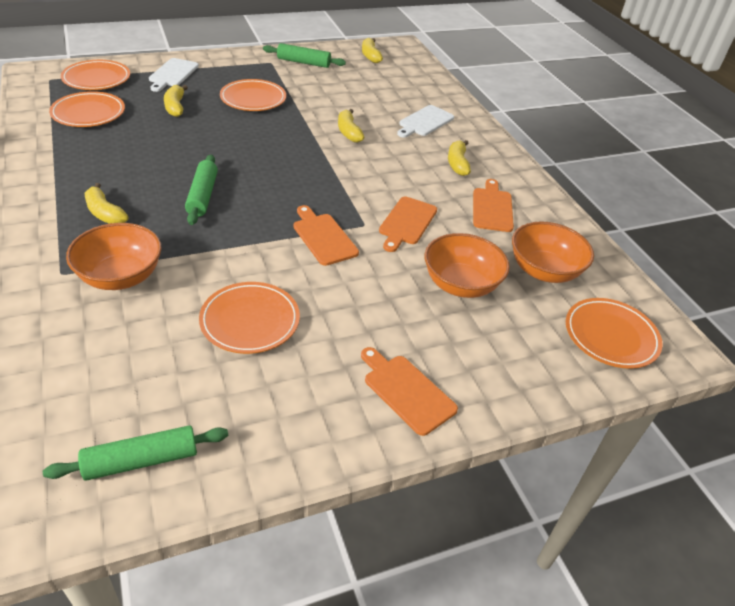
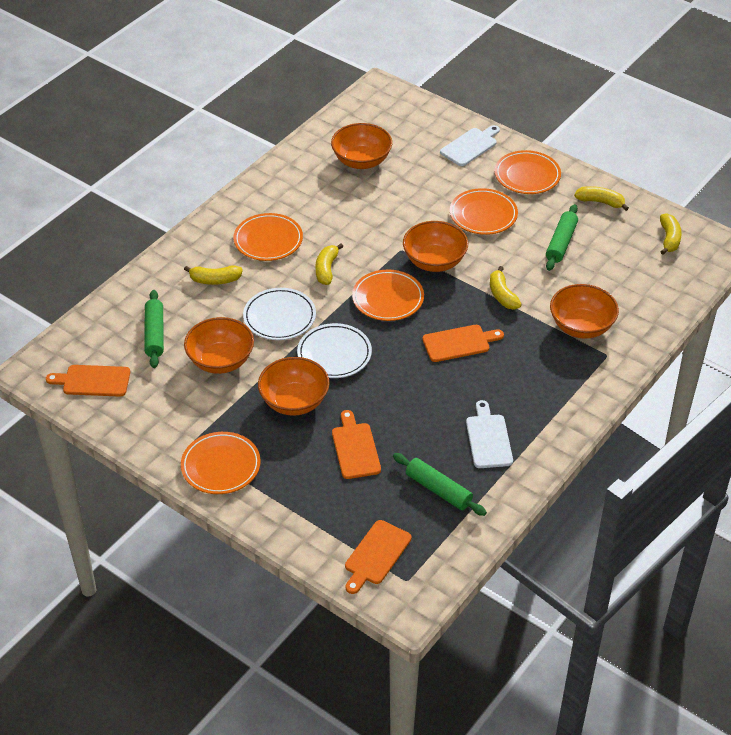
orange bowl: [66,223,161,290] [425,233,510,298] [512,221,594,283] = 3 -> [184,317,254,374] [258,357,330,416] [331,123,392,169] [403,221,468,272] [550,284,619,339] = 5
white plate: none = 0 -> [243,288,316,340] [297,323,372,378] = 2

